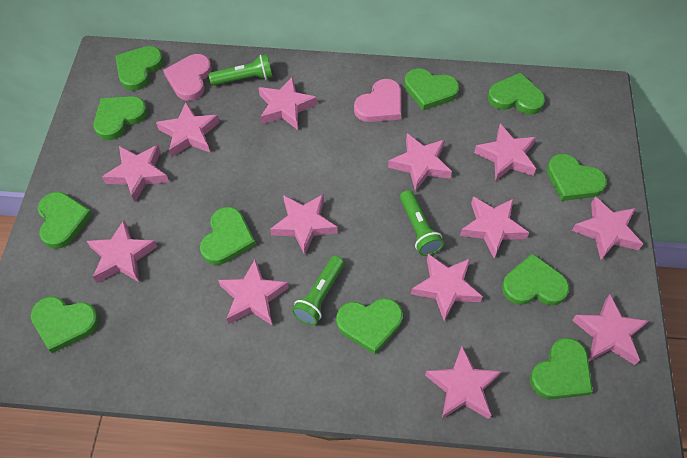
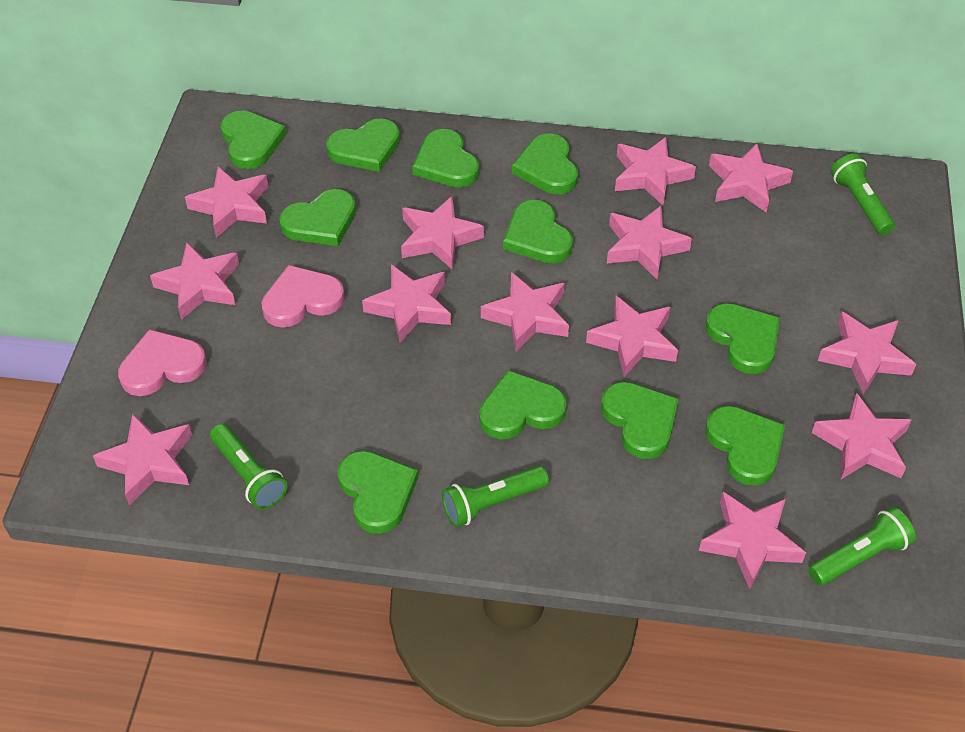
green flashlight: [209,54,273,86] [292,256,344,325] [400,190,444,256] = 3 -> [210,424,288,510] [442,466,549,527] [808,507,916,585] [831,153,895,235] = 4

